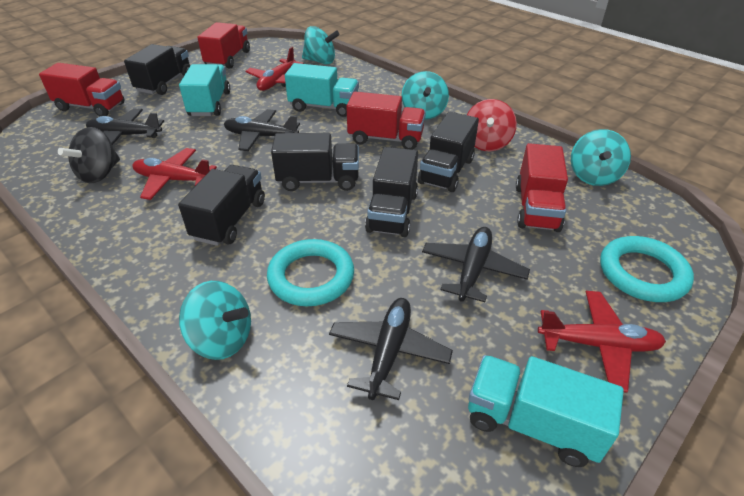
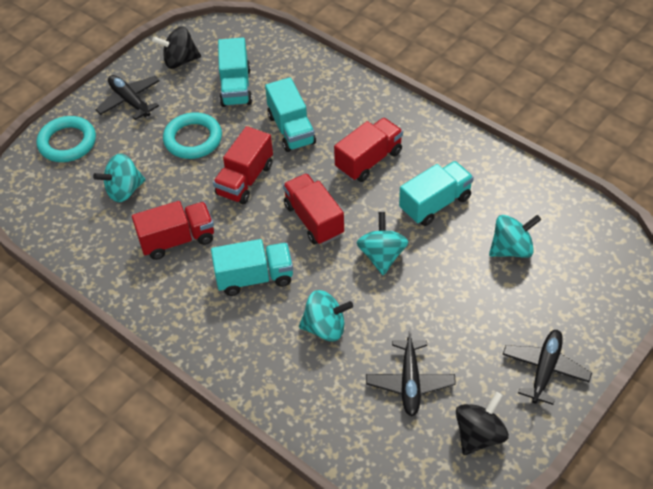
black plane: [86,108,164,145] [224,109,300,151] [329,298,453,400] [422,227,530,302] = 4 -> [95,75,160,120] [366,328,456,416] [503,330,592,405] = 3
black spinning top: [58,127,120,183] = 1 -> [152,26,201,69] [456,392,509,455] = 2
black truck: [124,44,190,95] [178,165,265,246] [271,133,359,191] [365,147,418,237] [418,112,479,192] = 5 -> none = 0
red plane: [132,148,217,200] [245,47,304,91] [538,291,666,393] = 3 -> none = 0
red spinning top: [467,99,517,151] = 1 -> none = 0
turquoise truck: [179,64,230,116] [285,63,359,117] [468,355,624,467] = 3 -> [211,239,293,296] [218,38,252,107] [265,77,316,152] [399,161,474,226] = 4

